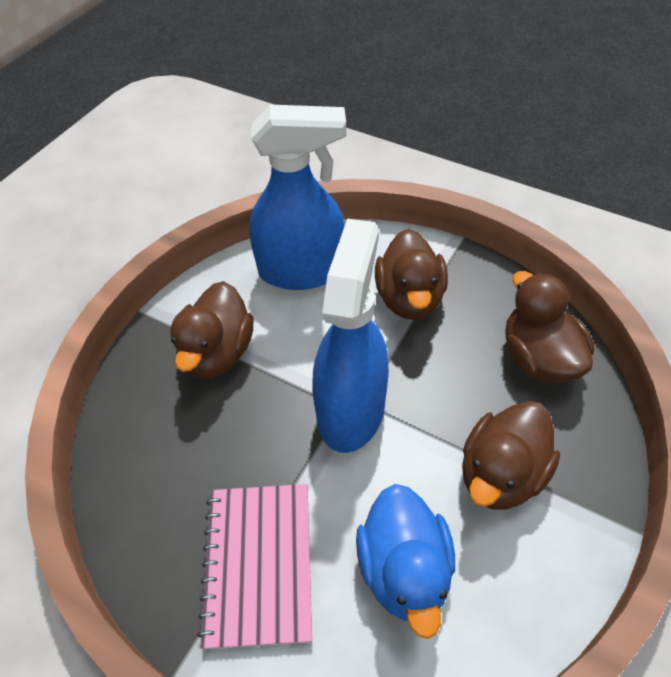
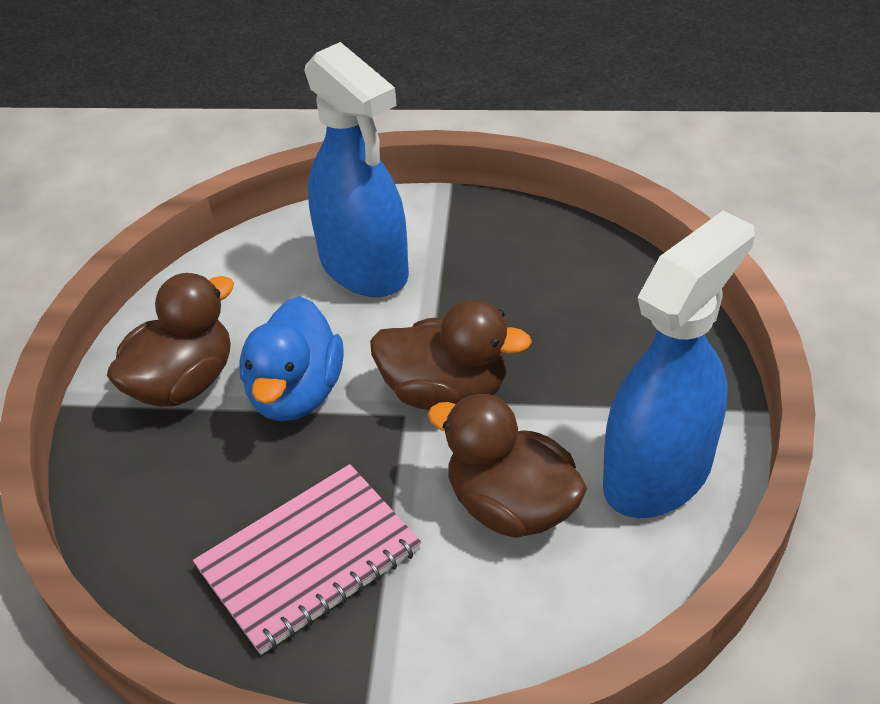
brown duck: [170,281,254,379] [375,229,448,320] [462,401,560,510] [505,271,594,383] = 4 -> [107,273,234,407] [370,300,532,410] [428,394,587,538] = 3

